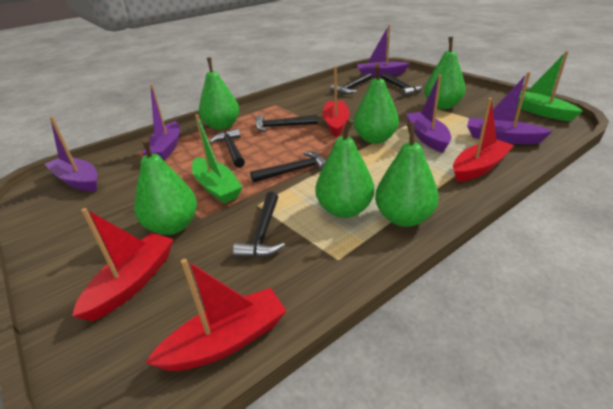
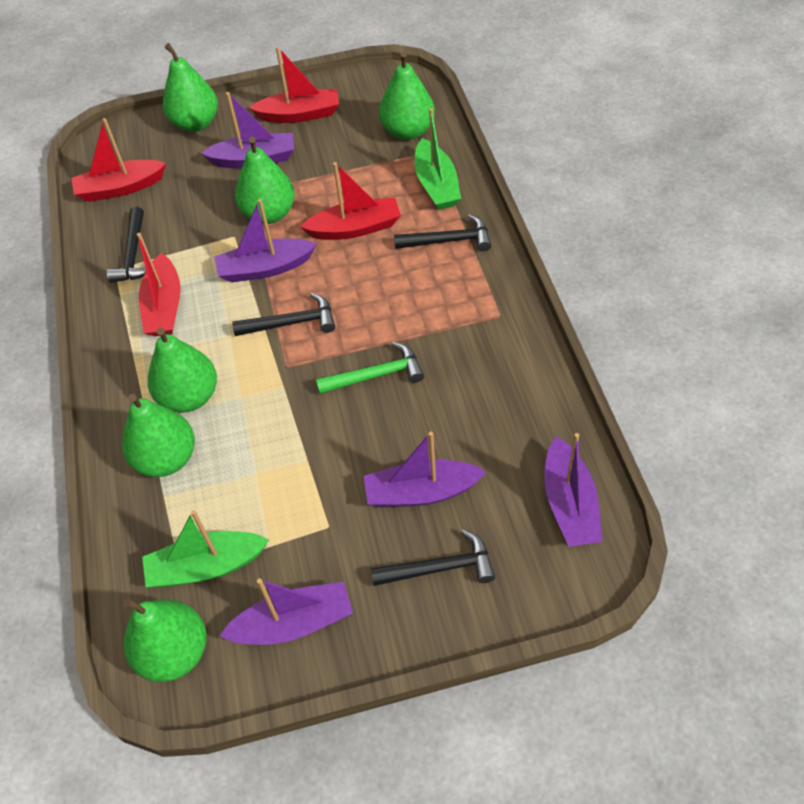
black hammer: [209,128,245,168] [233,192,285,258] [250,152,326,183] [255,115,318,132] [331,72,372,94] [382,73,423,96] = 6 -> [107,207,146,283] [232,293,335,336] [371,529,495,586] [394,214,492,252] = 4
green hammer: none = 0 -> [316,342,424,394] = 1

